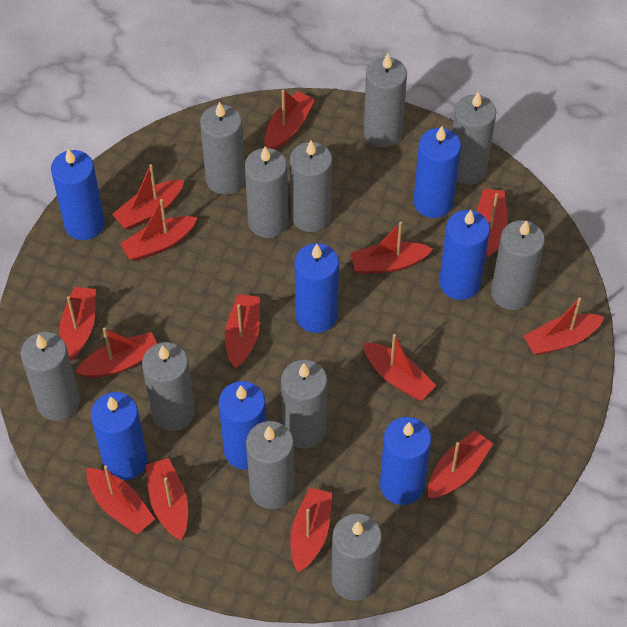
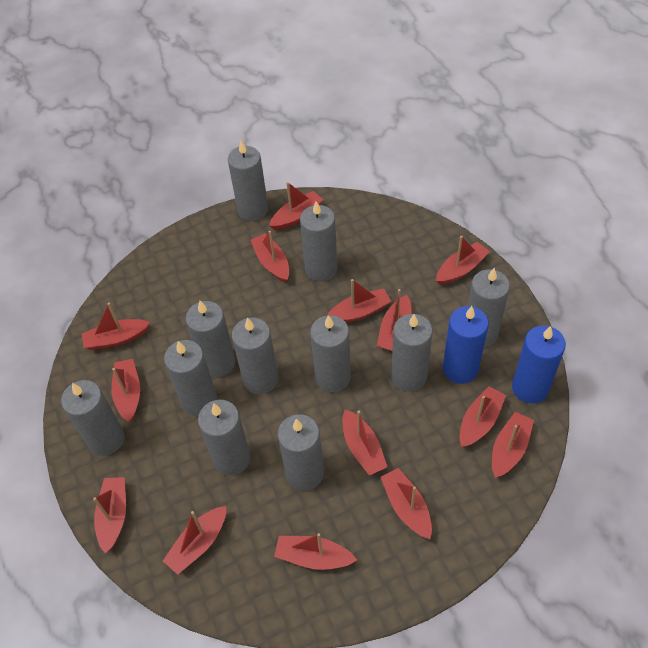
blue candle: [51,149,105,240] [91,392,148,480] [219,381,267,470] [295,243,339,333] [380,417,431,505] [413,126,461,218] [439,210,490,300] = 7 -> [443,306,488,384] [512,326,566,403] = 2

